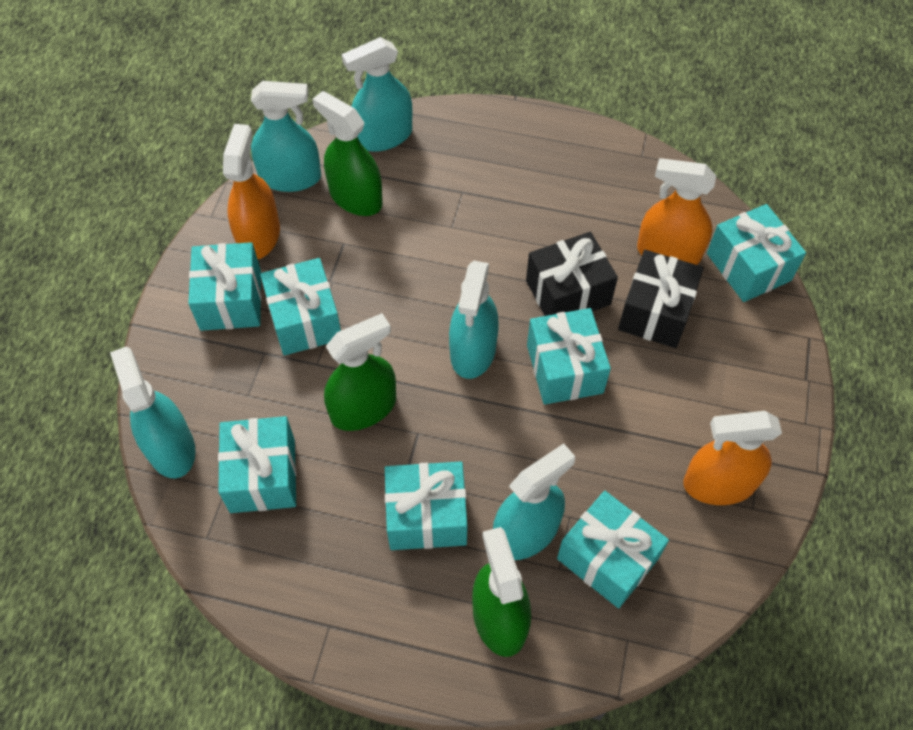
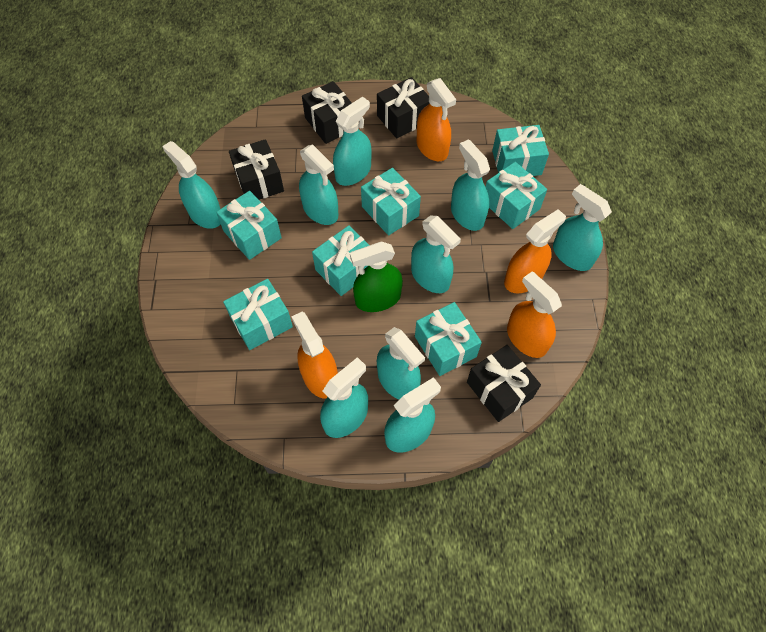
black gift: [526,232,618,316] [618,250,704,348] = 2 -> [229,139,284,200] [302,81,352,144] [377,77,429,139] [467,345,541,422] = 4
green spray bottle: [312,91,383,216] [324,313,396,431] [472,527,531,657] = 3 -> [350,242,403,312] = 1
orange spray bottle: [223,124,280,259] [637,158,716,265] [683,411,782,505] = 3 -> [291,312,338,399] [417,78,456,161] [504,209,566,294] [507,272,562,358] = 4
turquoise spray bottle: [110,346,196,478] [251,81,321,192] [342,37,413,152] [449,261,499,379] [493,444,575,560] = 5 -> [162,141,220,229] [299,144,338,225] [320,357,368,438] [333,97,371,186] [377,327,425,399] [384,377,441,453] [411,216,461,293] [451,139,490,231] [553,184,612,271] = 9

